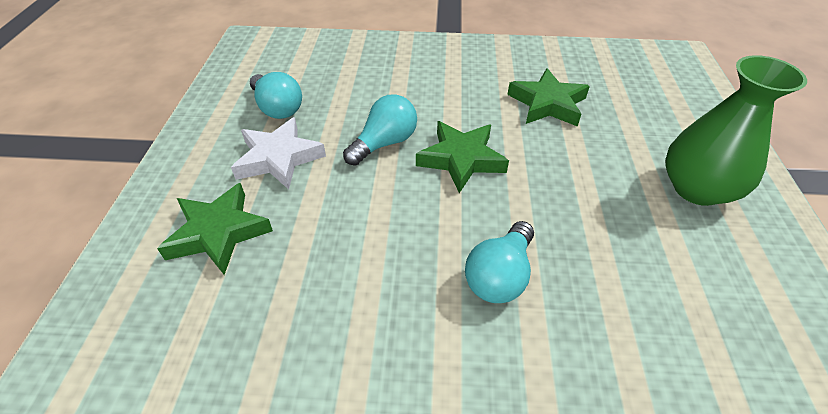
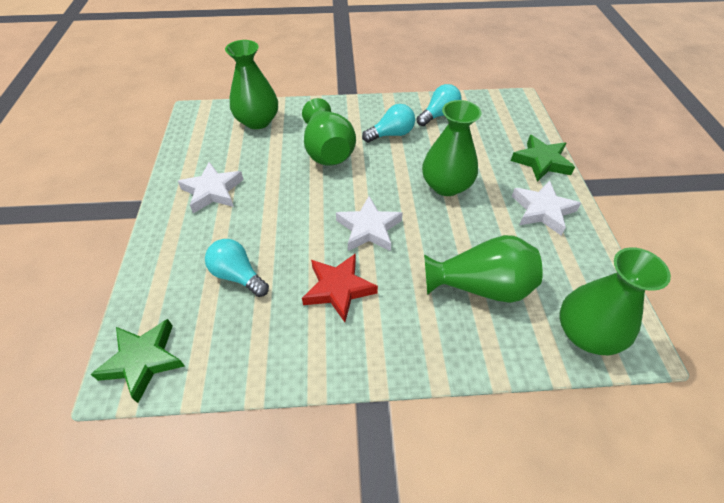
green star: [157,183,273,275] [416,121,509,193] [507,68,590,127] = 3 -> [90,319,185,403] [511,135,575,182] = 2
green vase: [665,55,807,206] = 1 -> [225,40,278,129] [302,98,356,165] [422,100,481,196] [424,235,543,303] [559,247,671,355] = 5
red star: none = 0 -> [302,253,378,322] = 1
white star: [231,117,326,189] = 1 -> [178,162,244,213] [336,196,403,251] [512,180,581,235] = 3

